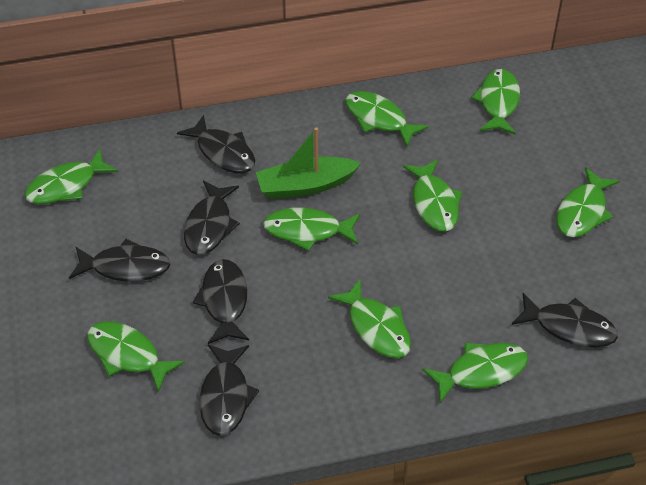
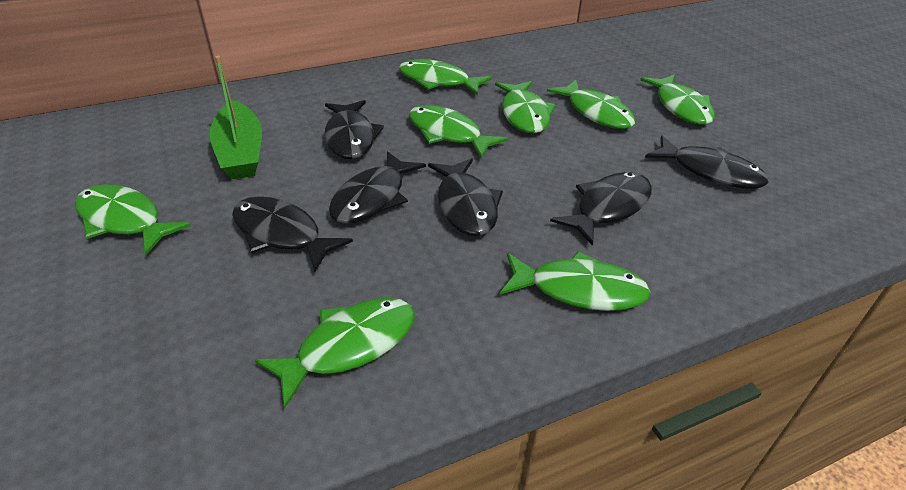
green fish: [24,149,118,204] [87,321,185,392] [263,207,360,251] [328,278,411,358] [345,91,429,147] [403,159,463,232] [423,343,528,403] [471,69,520,135] [556,167,620,237] = 9 -> [75,184,191,255] [255,298,415,409] [399,59,492,95] [409,105,508,159] [495,81,556,133] [500,251,651,311] [547,80,635,129] [640,75,715,125] = 8

